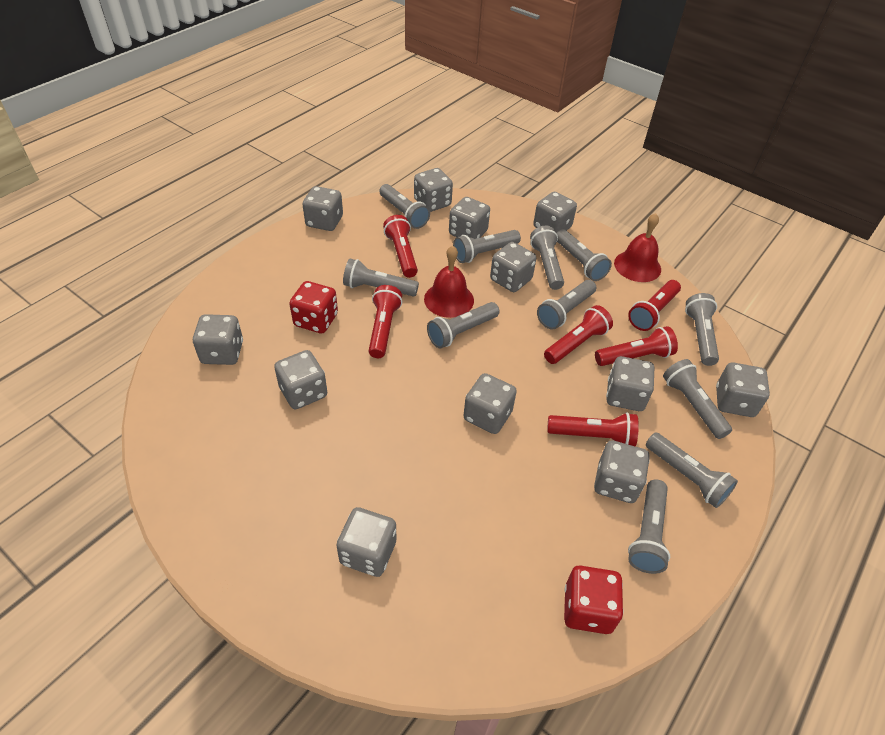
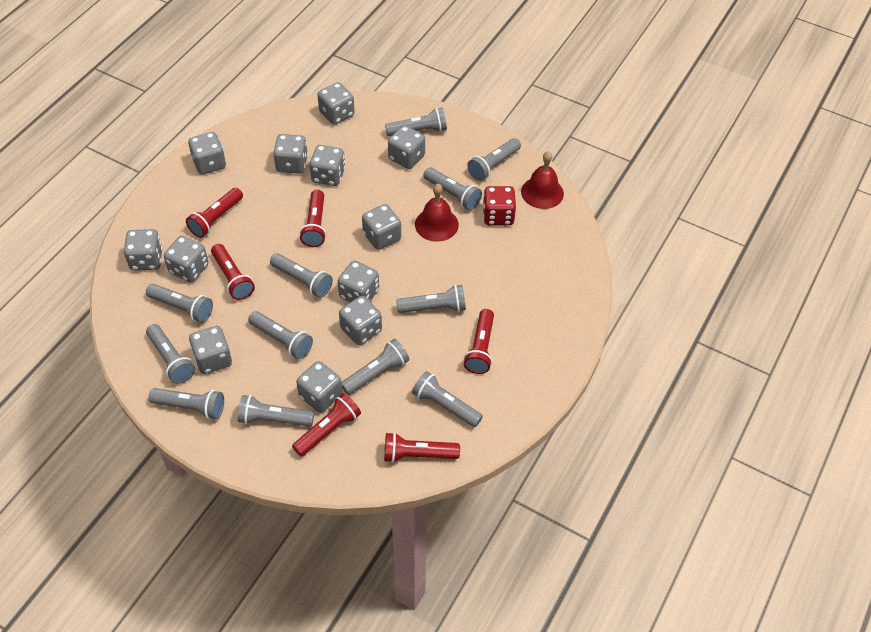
grey flashlight: [343,259,419,297] [379,184,430,229] [427,302,500,348] [453,230,521,263] [530,226,564,290] [537,280,596,329] [557,229,612,281] [628,479,670,574] [646,432,738,508] [663,359,732,439] [685,293,719,366] = 11 -> [146,284,213,323] [146,324,195,384] [148,388,224,419] [238,395,314,427] [248,311,313,359] [270,253,333,298] [342,339,409,395] [385,108,447,136] [396,285,466,313] [412,371,483,427] [423,167,482,210] [467,138,521,181] = 12
red dice: [289,281,338,333] [564,566,623,634] = 2 -> [483,186,516,225] = 1

